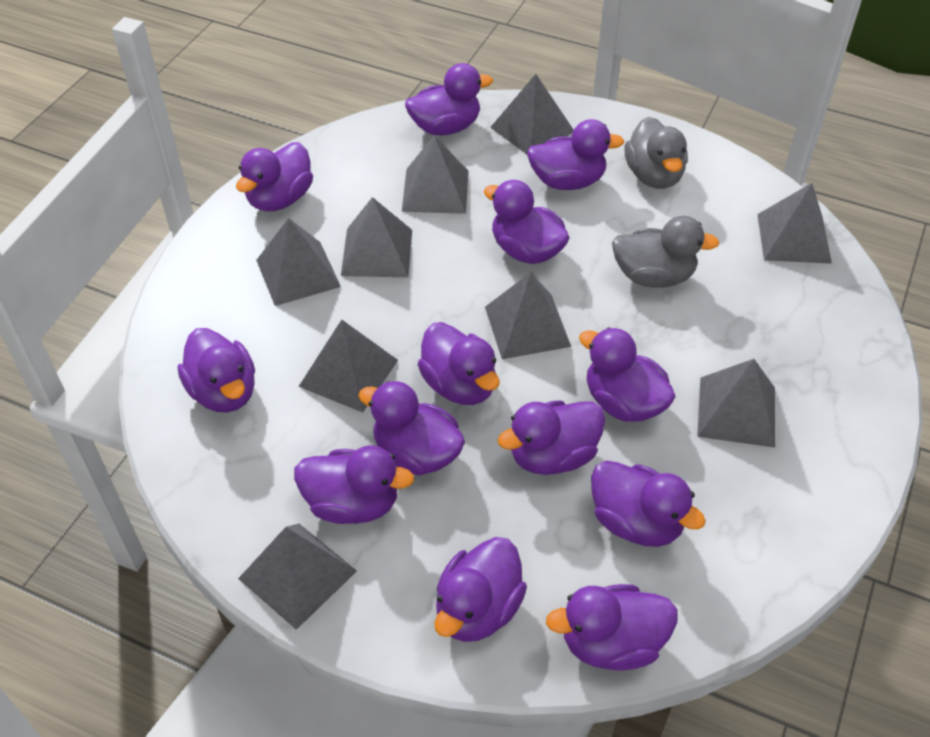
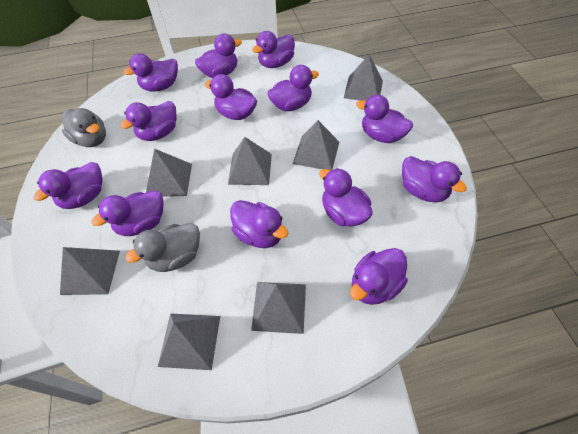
grey pyramid: [238,524,357,630] [256,218,341,306] [298,320,398,412] [341,197,412,277] [402,135,469,214] [485,272,571,359] [490,74,573,154] [697,359,775,448] [757,183,832,264] = 9 -> [60,247,120,295] [146,149,192,197] [158,313,220,370] [228,137,272,185] [251,282,306,334] [293,120,339,171] [344,55,383,101] = 7

